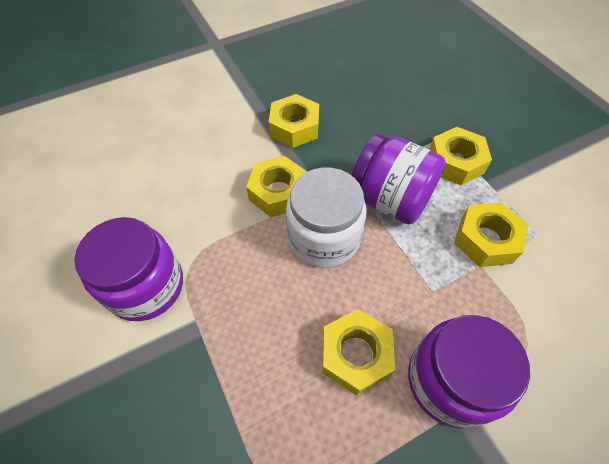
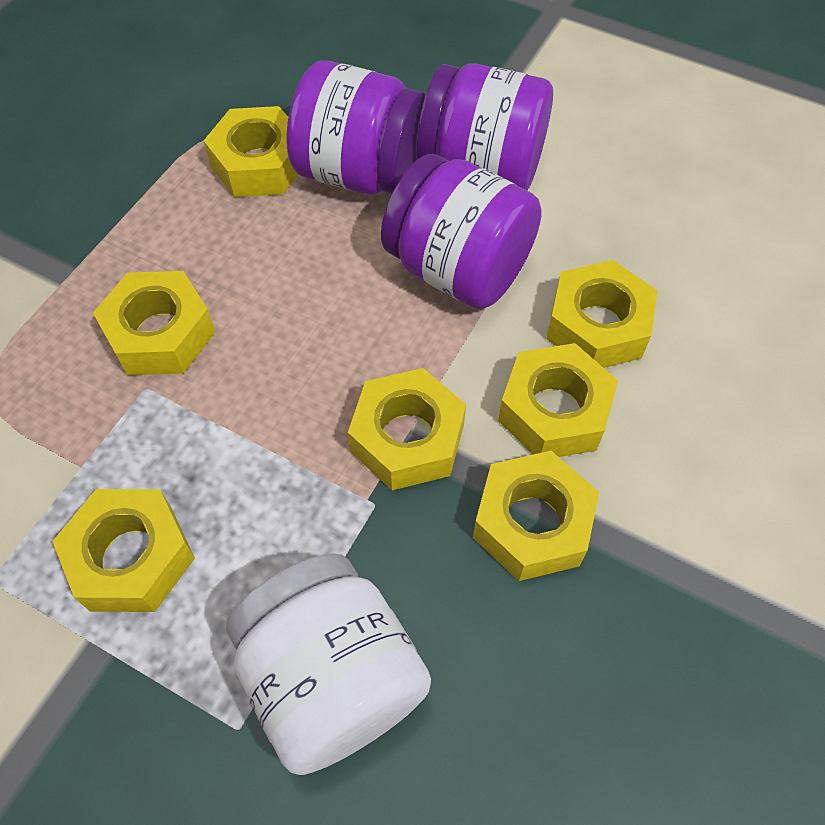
yellow nut: [246,156,307,217] [269,94,319,148] [322,309,395,395] [429,127,492,185] [454,202,529,267] = 5 -> [52,489,195,612] [93,271,215,375] [204,106,299,197] [348,368,466,490] [473,451,599,581] [498,343,618,457] [546,260,658,368] = 7

